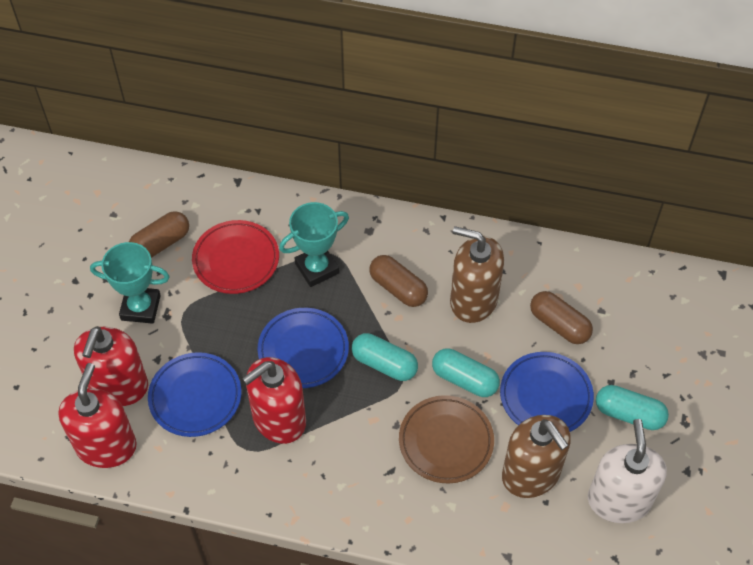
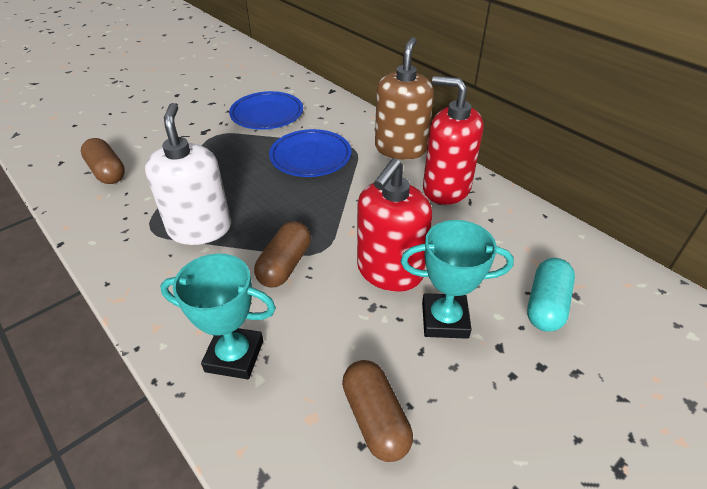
blue plate: [148,352,241,437] [258,308,349,388] [500,352,594,432] = 3 -> [229,91,303,130] [269,129,352,177] = 2
brown plate: [399,395,494,484] = 1 -> none = 0
brown soap dispenser: [450,226,504,323] [502,415,571,498] = 2 -> [375,37,434,160] = 1
red plate: [192,220,279,294] = 1 -> none = 0
red soap dispenser: [58,363,137,468] [74,326,148,406] [242,357,306,444] = 3 -> [357,158,432,292] [423,76,483,205] = 2
turquoise capsule: [352,333,418,381] [432,348,500,397] [596,385,669,430] = 3 -> [527,258,575,332] = 1

